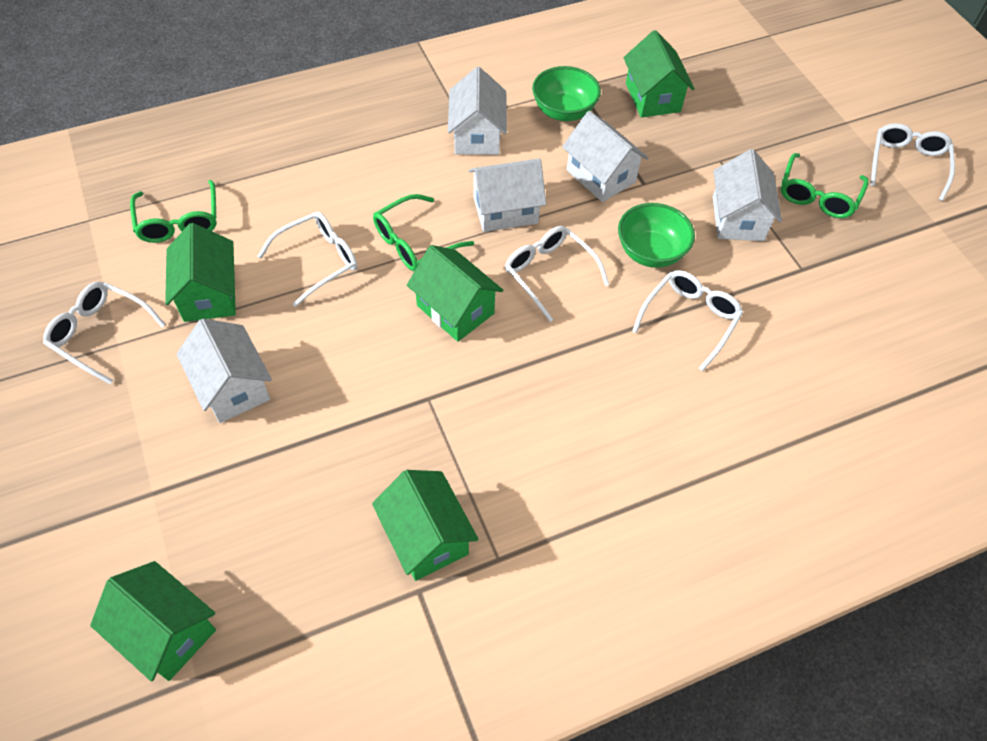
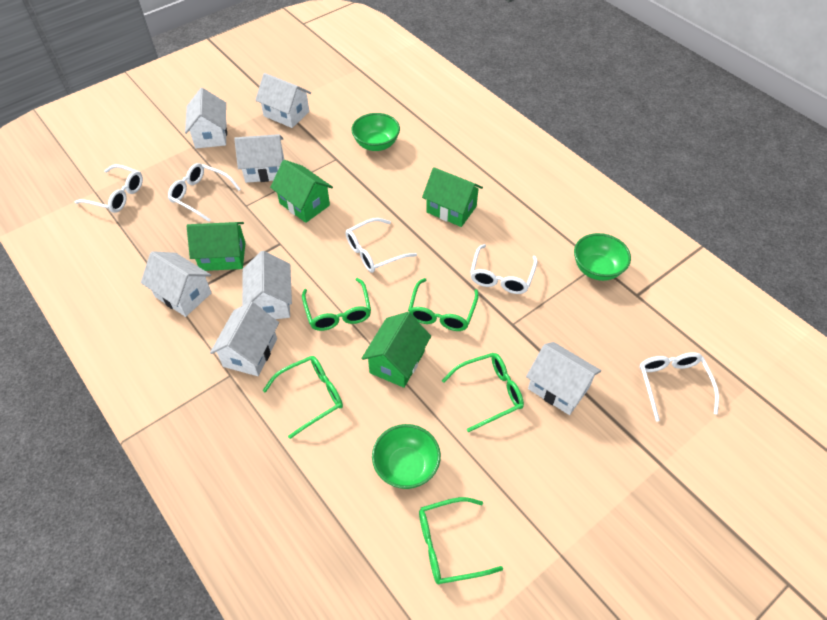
green bowl: [532,66,601,121] [618,203,695,268] = 2 -> [351,113,400,151] [372,424,441,489] [574,233,631,281] = 3
green glasses: [130,180,217,243] [373,194,474,271] [781,153,869,218] = 3 -> [262,356,343,439] [302,278,371,331] [408,278,479,331] [419,497,503,584] [442,353,524,432] = 5
green house: [90,561,216,682] [165,223,236,322] [372,470,479,581] [407,245,503,342] [623,30,695,118] = 5 -> [187,222,245,271] [270,160,333,223] [361,312,431,388] [422,167,483,227] = 4
white house: [177,319,272,423] [448,67,507,155] [469,158,546,232] [562,111,648,202] [713,149,782,241] = 5 -> [141,251,212,317] [185,88,227,148] [210,301,279,376] [234,134,284,183] [242,251,292,319] [255,73,311,128] [526,342,601,415] = 7

